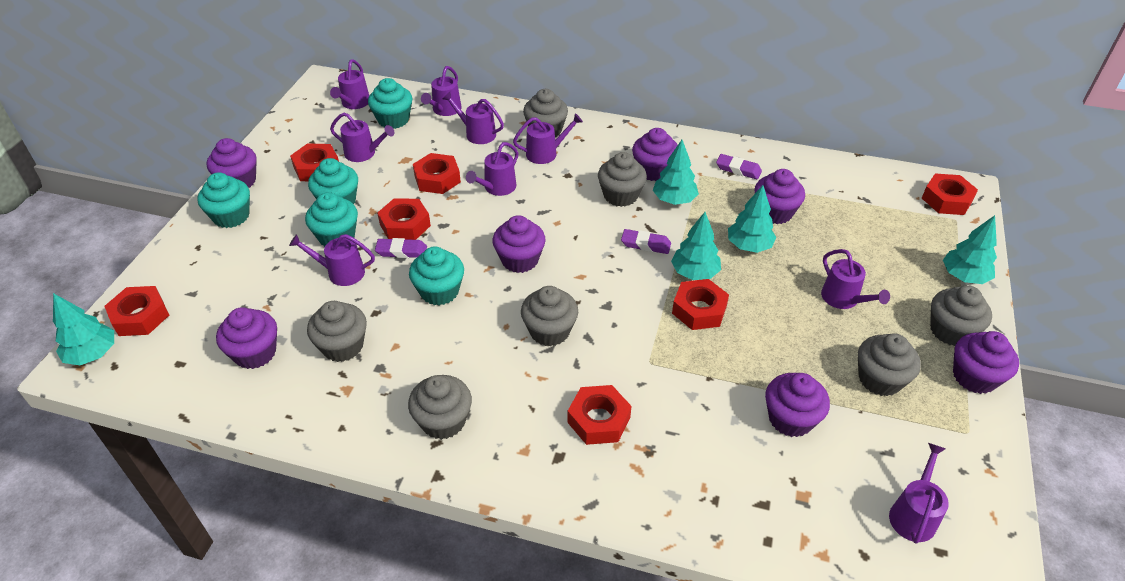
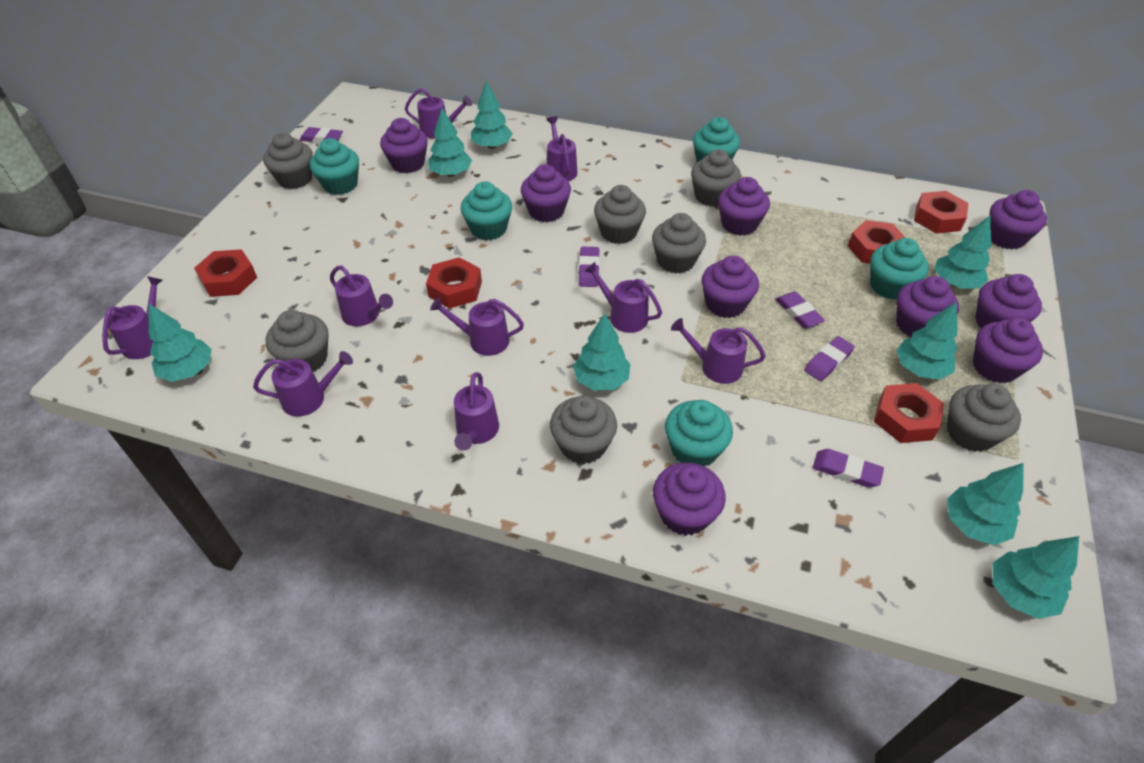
purple cupcake: [207,138,257,188] [216,307,277,369] [493,215,546,273] [632,128,678,181] [754,169,805,224] [765,373,830,437] [953,331,1019,394] = 7 -> [380,118,428,173] [521,164,571,222] [653,462,726,536] [702,255,759,318] [718,177,770,236] [896,276,959,337] [973,318,1043,383] [975,274,1042,328] [989,190,1047,249] = 9
purple eraser: [375,238,427,258] [621,229,671,254] [716,154,762,179] = 3 -> [300,127,343,144] [579,247,600,287] [775,292,825,328] [804,336,855,381] [813,449,884,488] = 5
red nut: [105,286,169,336] [290,143,339,181] [377,198,431,240] [413,153,461,194] [567,385,632,445] [672,279,729,330] [922,173,978,215] = 7 -> [194,249,257,297] [426,257,482,309] [848,220,906,264] [874,383,944,443] [914,191,968,234] = 5
turquoise tree: [53,293,114,365] [653,140,699,205] [671,212,721,280] [728,185,777,253] [943,215,997,284] = 5 -> [148,304,212,382] [428,108,472,177] [471,81,513,149] [573,313,630,391] [896,302,958,379] [934,215,991,289] [947,463,1024,545] [993,536,1079,619] = 8

